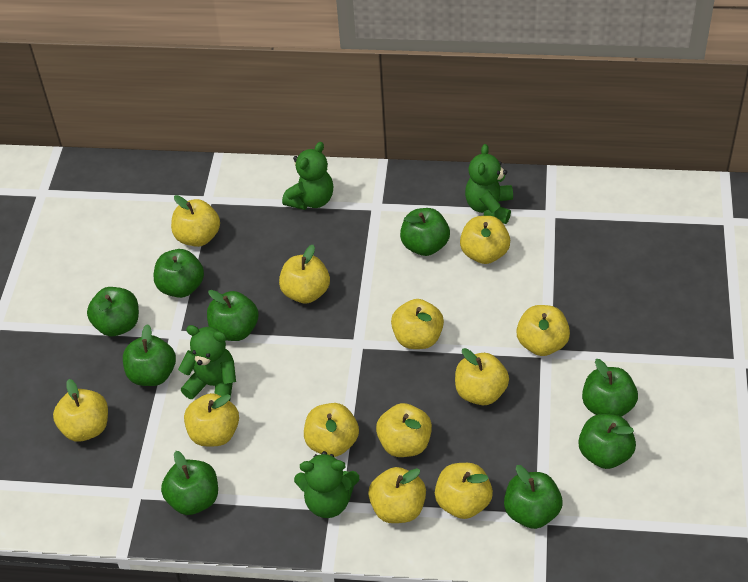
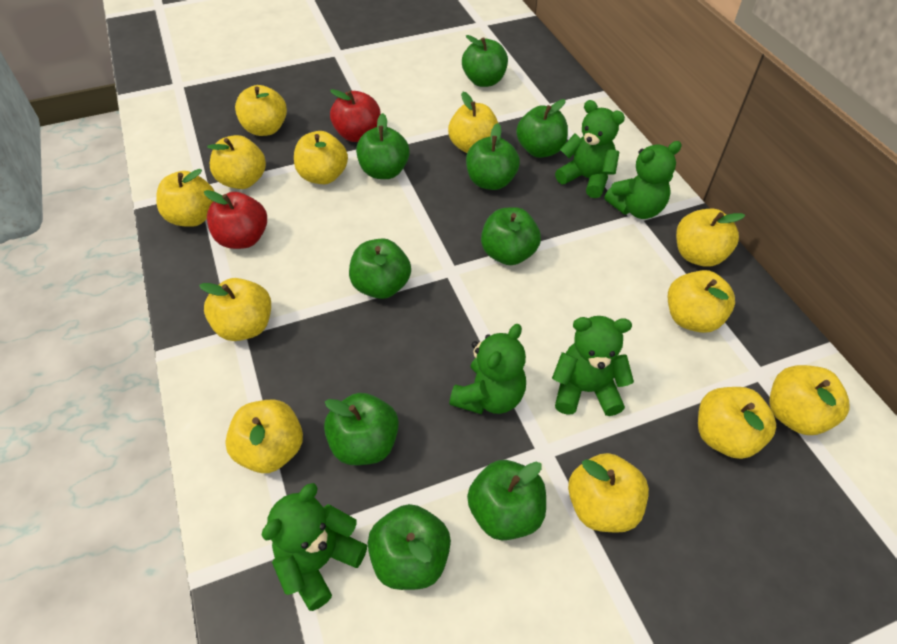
green teddy bear: [178,325,236,401] [282,142,333,210] [294,451,359,518] [465,144,513,224] = 4 -> [262,483,367,611] [449,324,526,414] [552,316,634,416] [555,100,625,198] [604,141,682,219] = 5
red apple: none = 0 -> [204,190,267,249] [330,89,381,142] = 2

